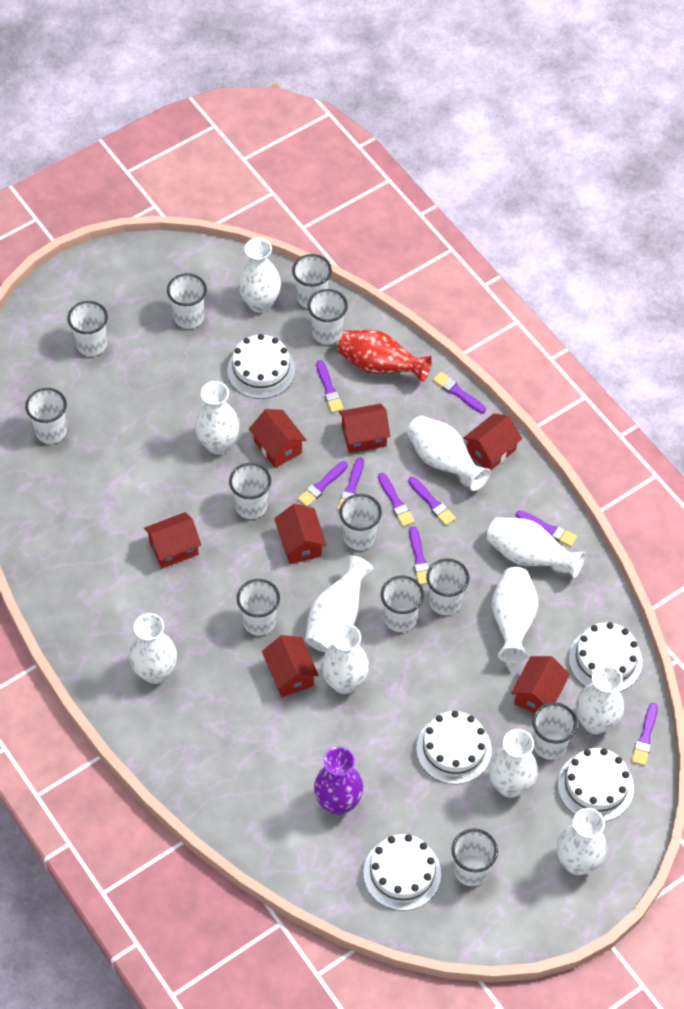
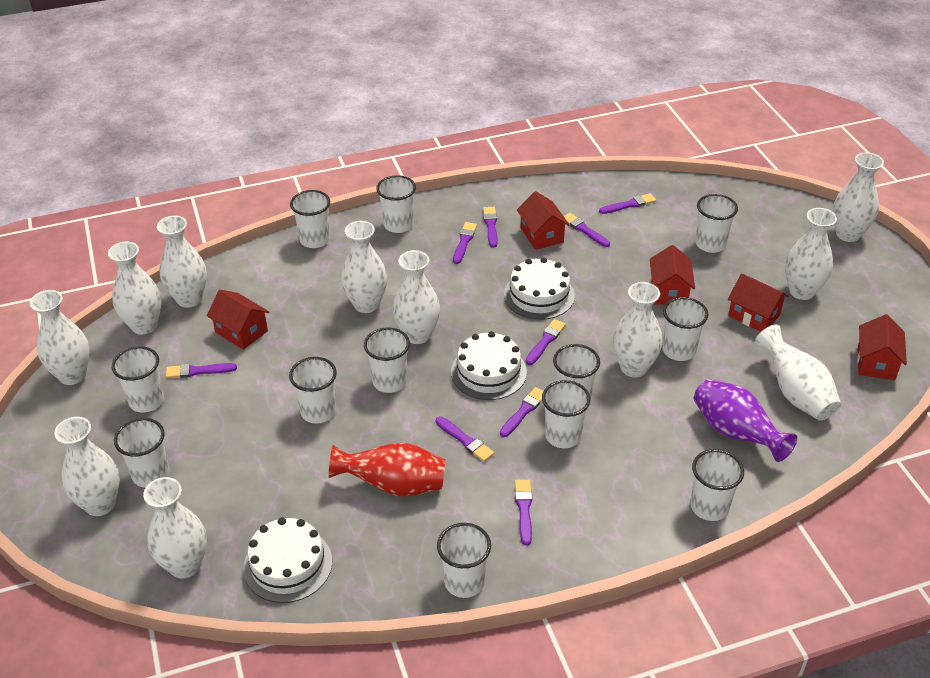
red house: [144,512,201,569] [249,409,306,468] [262,635,319,697] [274,504,327,564] [339,403,391,453] [463,414,522,471] [511,656,570,713] = 7 -> [206,290,269,350] [517,191,569,250] [650,245,695,305] [728,273,789,332] [857,314,907,380] = 5
white cake: [227,334,295,399] [363,834,441,911] [416,711,492,784] [558,748,634,821] [569,622,642,692] = 5 -> [243,517,332,603] [451,331,527,400] [504,257,575,320] = 3

